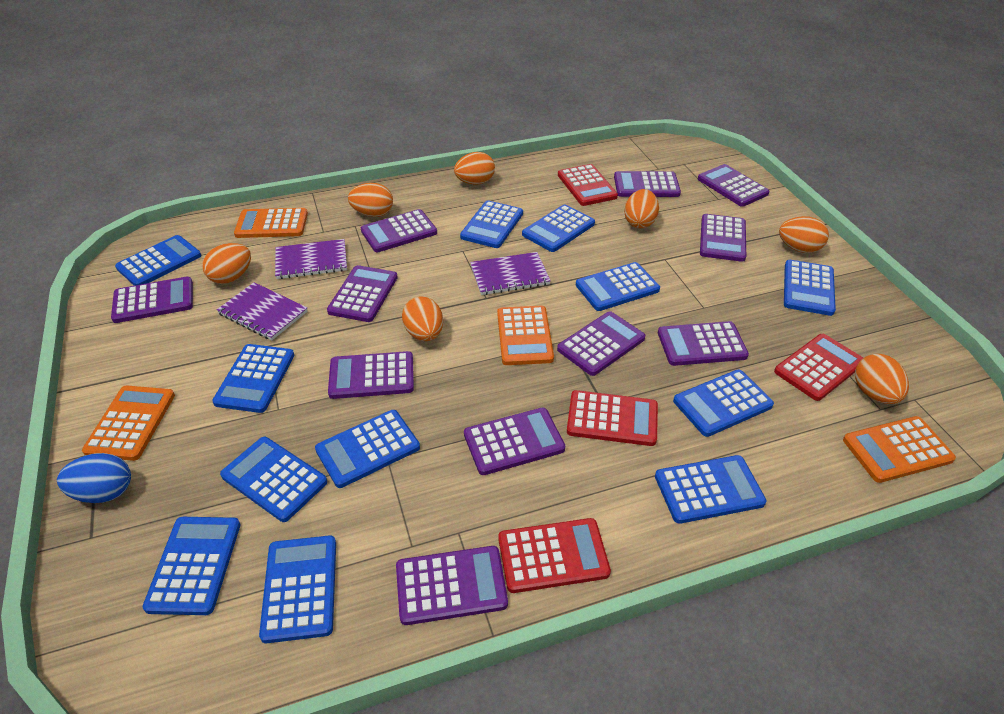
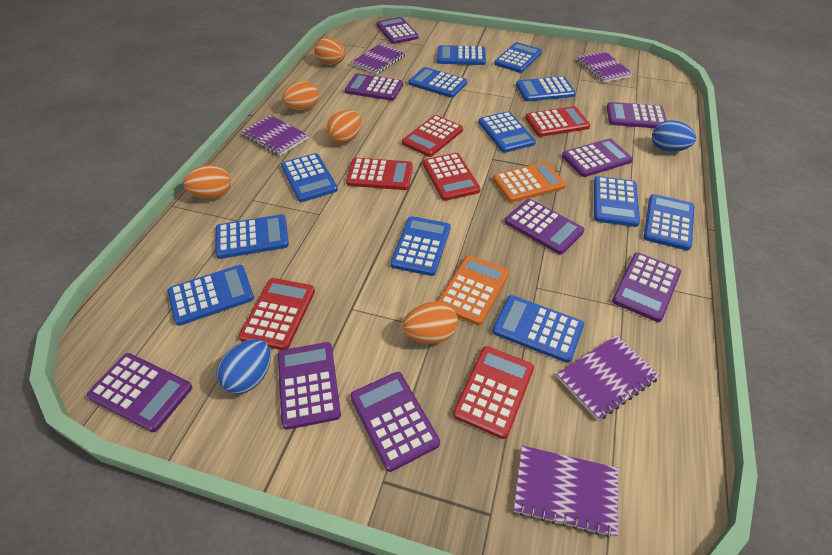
blue egg: [57,453,131,503] = 1 -> [216,339,271,394] [652,120,696,152] = 2
orange calculator: [82,386,175,461] [234,208,308,238] [497,306,554,365] [843,416,956,483] = 4 -> [437,255,509,325] [493,162,566,202] = 2
orange egg: [202,243,251,284] [348,183,393,217] [402,296,443,341] [454,152,495,185] [624,189,659,228] [779,216,829,253] [855,354,909,404] = 7 -> [184,165,231,199] [282,81,319,111] [315,38,345,65] [326,110,362,144] [402,301,458,344] = 5
purple calculator: [111,277,193,323] [327,265,398,322] [328,351,414,399] [361,209,437,252] [396,546,508,625] [464,408,565,475] [557,311,645,376] [614,171,681,197] [658,321,749,366] [698,164,769,207] [700,214,746,262] = 11 -> [87,353,192,432] [278,342,341,430] [345,73,403,101] [350,372,440,472] [376,17,419,44] [505,199,584,254] [562,138,633,177] [607,102,667,128] [612,253,681,322] = 9
purple notebook: [217,282,308,340] [275,239,347,279] [470,252,551,295] = 3 -> [241,115,309,156] [351,43,406,74] [514,446,618,538] [557,335,660,420] [577,51,633,83] = 5
red calculator: [498,518,611,593] [558,164,618,206] [567,390,658,446] [774,334,863,401] = 4 -> [239,278,315,350] [346,158,413,190] [402,115,463,157] [423,153,481,201] [453,346,534,439] [525,106,591,137] = 6

